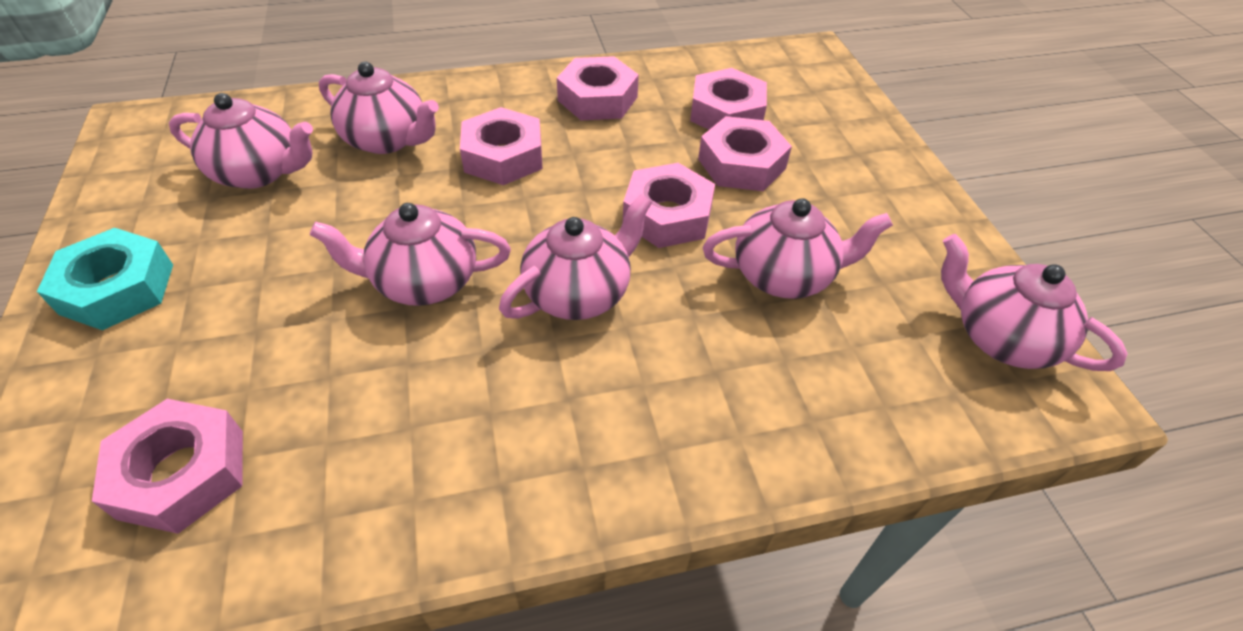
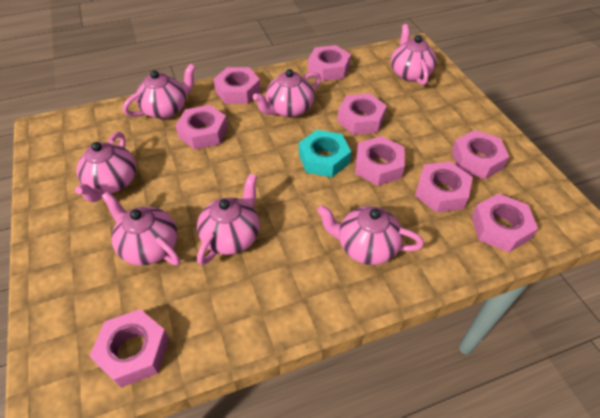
pink nut: [92,399,243,534] [460,107,543,185] [557,56,639,120] [623,163,715,248] [690,68,767,130] [698,116,792,191] = 6 -> [89,309,169,387] [175,105,228,150] [213,67,261,104] [308,45,351,81] [337,93,387,135] [355,136,405,186] [415,161,473,213] [451,130,509,179] [471,193,538,252] = 9
pink teapot: [169,93,313,189] [310,203,511,306] [319,62,439,154] [499,194,652,320] [703,198,893,299] [941,234,1128,371] = 6 -> [75,132,136,202] [102,191,180,266] [123,64,196,119] [197,174,260,265] [253,69,321,117] [317,205,424,265] [391,24,437,85] = 7

